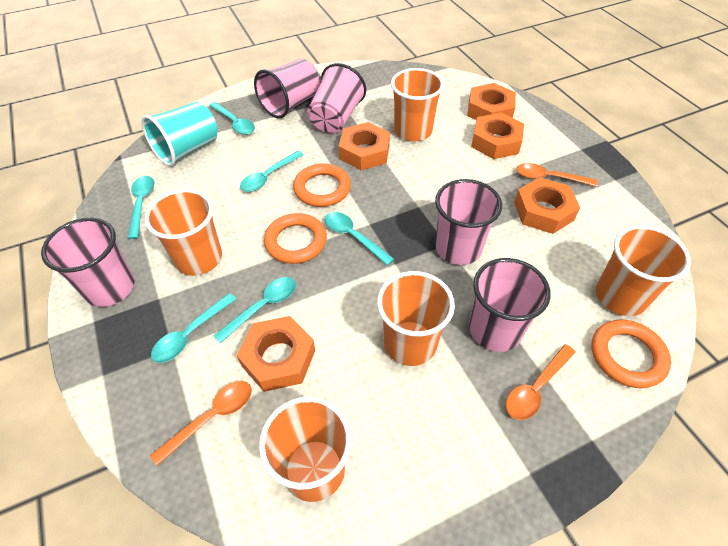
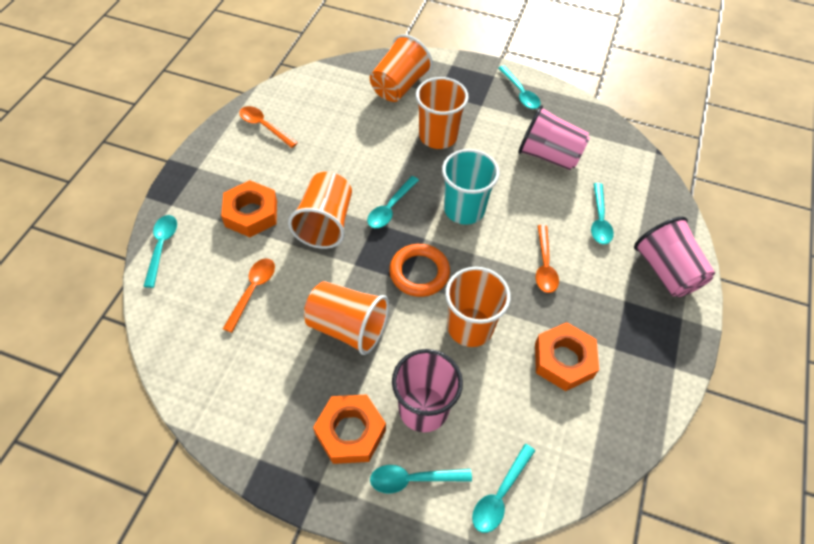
orange nut: [237,316,315,392] [339,122,390,170] [467,83,516,120] [471,113,524,159] [514,177,580,234] = 5 -> [221,180,277,237] [313,394,386,464] [535,322,599,391] = 3
orange ring: [264,213,327,264] [293,163,351,207] [591,319,671,388] = 3 -> [389,244,450,297] = 1
pink cup: [41,218,135,307] [254,59,320,118] [307,63,366,133] [435,179,502,265] [469,258,551,352] = 5 -> [392,349,463,432] [518,105,590,170] [634,217,715,297] = 3

